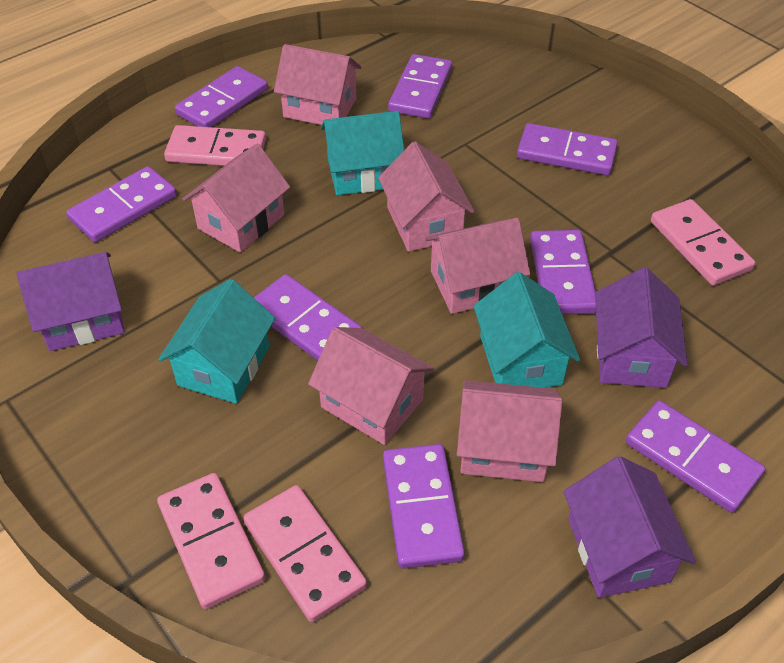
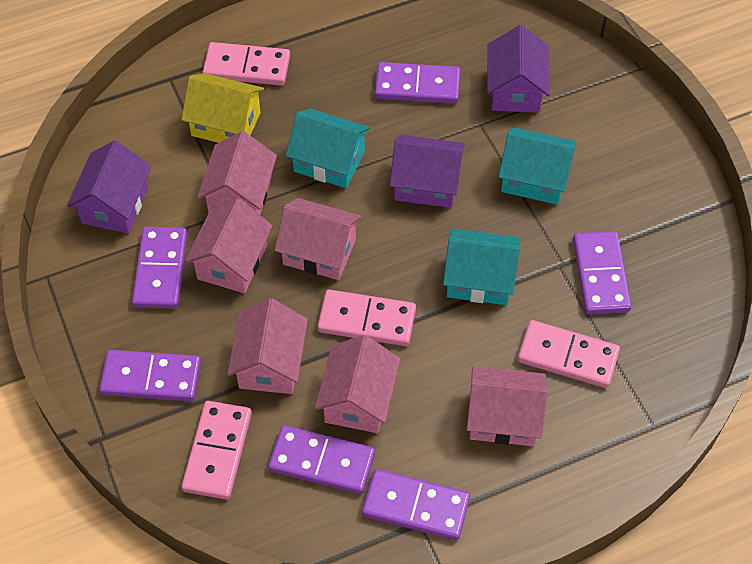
purple domino: [66,166,177,242] [175,66,268,127] [253,274,362,361] [383,444,465,569] [388,54,452,118] [517,123,618,175] [530,230,596,314] [626,401,765,513] = 8 -> [99,350,201,401] [132,227,187,309] [268,425,375,494] [362,469,470,540] [375,62,460,104] [573,231,631,314] = 6
yellow house: none = 0 -> [181,73,264,143] = 1

